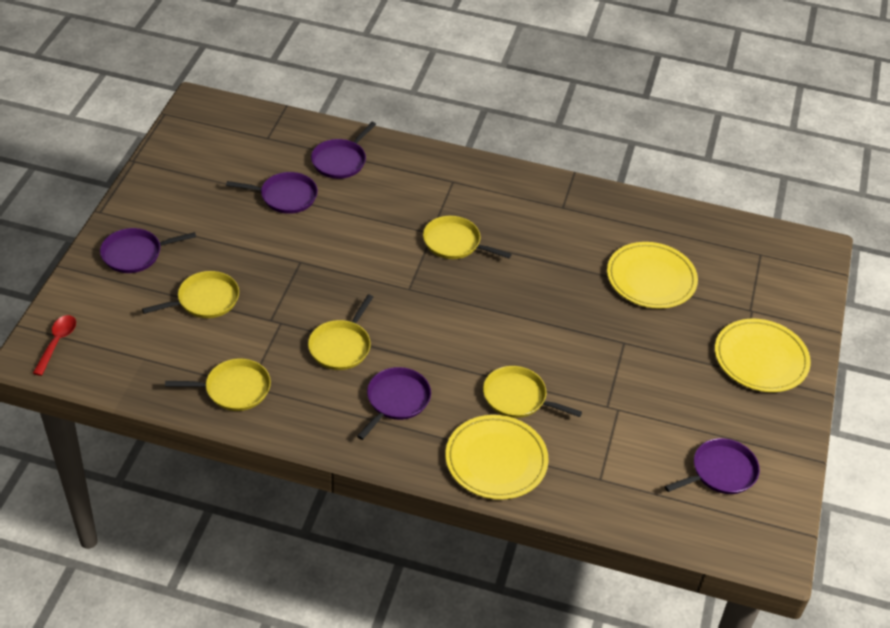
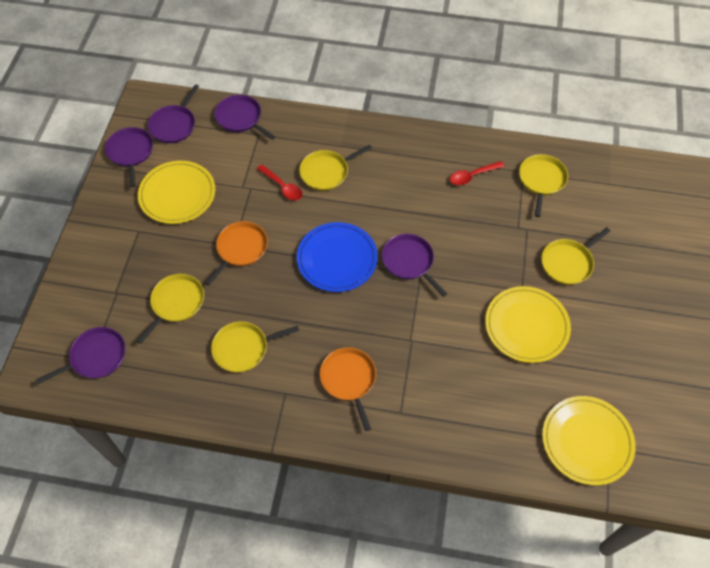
blue plate: none = 0 -> [297,222,378,292] = 1
orange pan: none = 0 -> [205,221,268,286] [320,347,376,431] = 2
red spoon: [33,315,76,376] = 1 -> [257,165,303,201] [450,161,504,185] = 2

